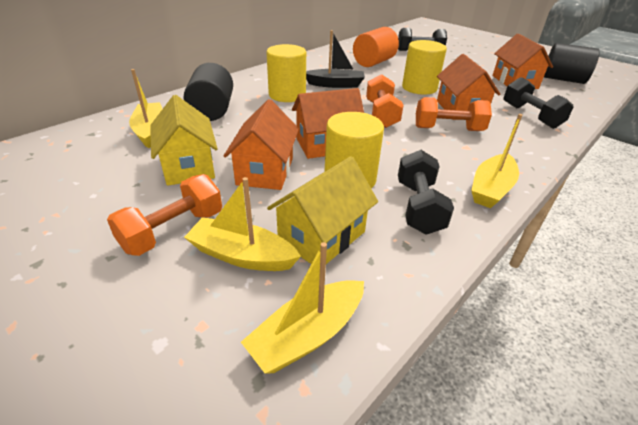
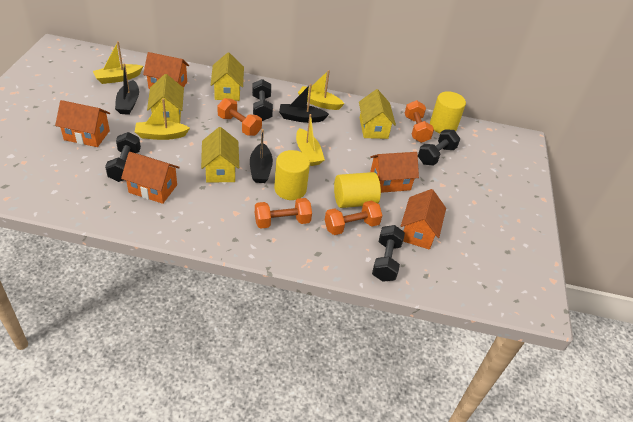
black boat: [306,30,365,88] = 1 -> [115,63,139,115] [250,129,273,183] [279,84,329,123] = 3
black cylinder: [184,63,233,121] [544,43,600,84] = 2 -> none = 0
black dumbbell: [398,28,447,51] [398,150,454,235] [504,77,574,129] = 3 -> [105,132,141,182] [252,79,273,121] [372,225,405,282] [418,129,460,166] = 4
orange cylinder: [353,27,399,67] = 1 -> none = 0
orange dumbbell: [107,174,222,256] [366,74,404,128] [416,97,492,131] = 3 -> [217,98,262,136] [255,198,312,229] [325,201,382,235] [405,100,434,143] = 4
orange house: [224,99,299,190] [292,88,364,159] [437,54,500,120] [493,34,553,89] = 4 -> [55,100,110,147] [121,152,180,204] [143,52,189,89] [370,152,419,193] [401,189,446,250] = 5
yellow house: [150,95,218,186] [267,156,378,264] = 2 -> [147,74,184,123] [201,127,239,182] [211,53,244,101] [359,89,396,139] = 4

